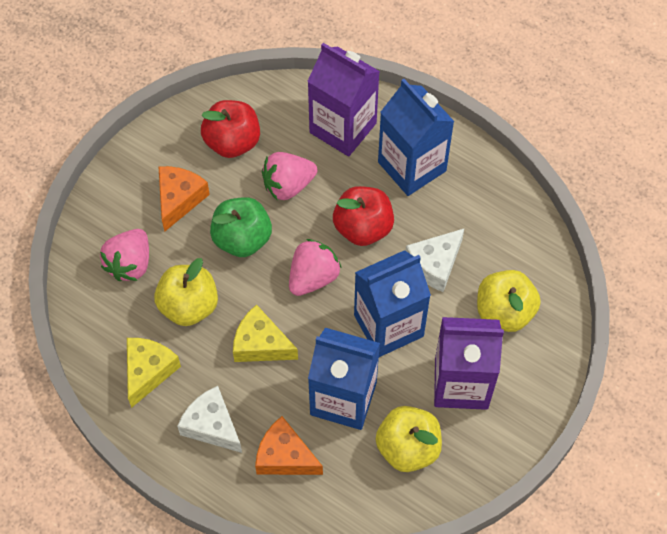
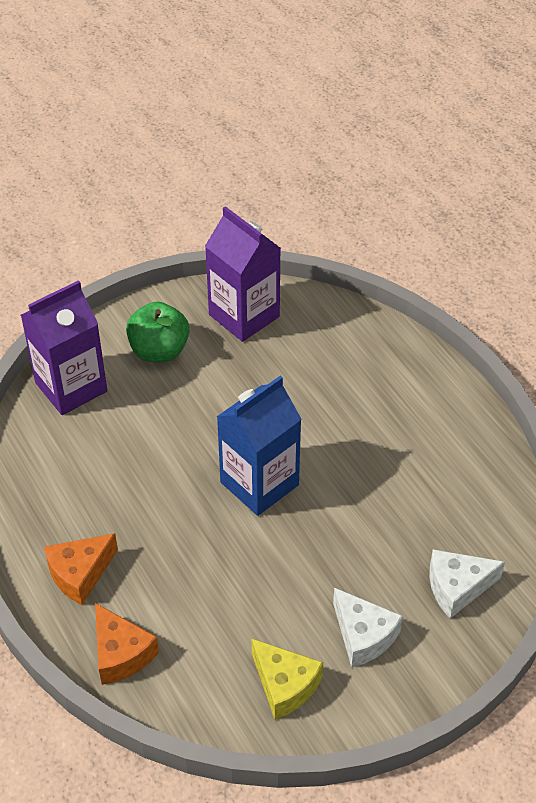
blue carton: [308,328,380,430] [354,250,431,357] [378,79,455,196] = 3 -> [217,376,302,516] = 1
pink strawberry: [100,229,149,281] [262,152,317,200] [289,239,341,296] = 3 -> none = 0
red apple: [201,100,260,158] [333,186,394,246] = 2 -> none = 0
yellow apple: [154,258,218,326] [376,406,442,472] [477,270,541,332] = 3 -> none = 0
yellow cheese: [127,338,181,408] [233,304,298,362] = 2 -> [251,638,323,720] = 1

